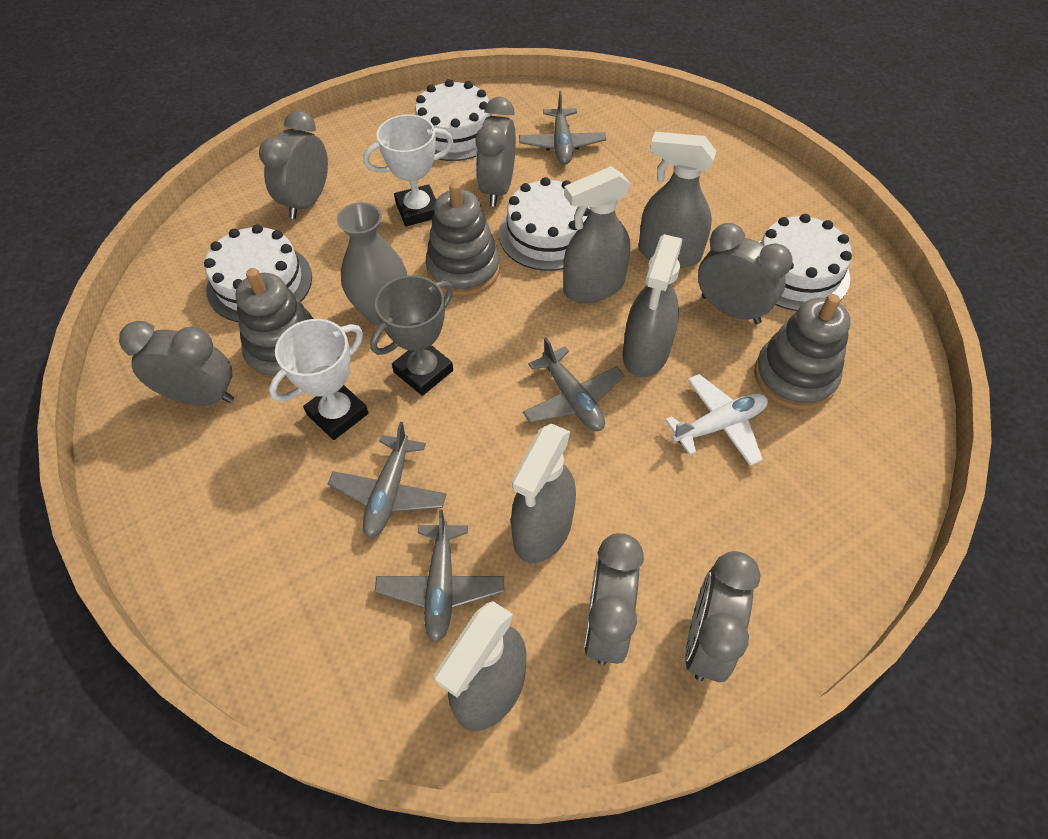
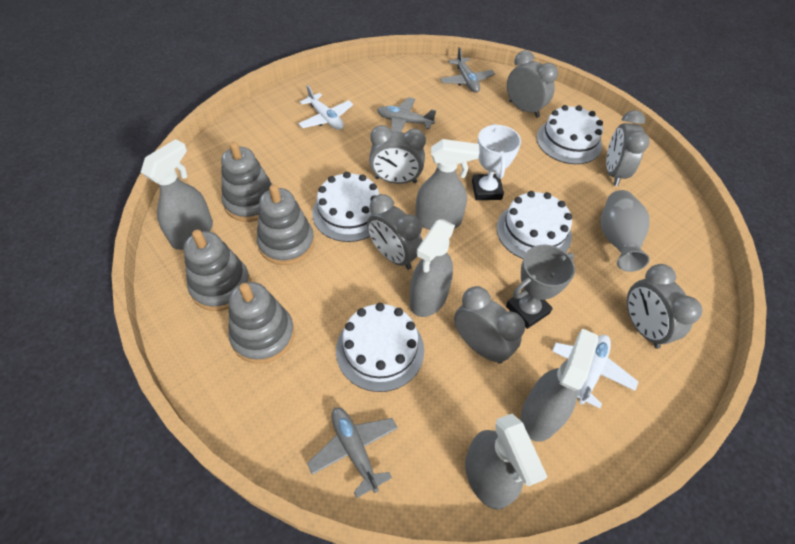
grey plane: [328,422,447,538] [375,509,504,642] [519,91,606,165] [523,337,624,431] = 4 -> [307,407,398,498] [377,97,436,132] [440,47,495,93] = 3
grey stacking toy: [235,268,314,383] [426,182,500,296] [754,294,851,410] = 3 -> [184,230,251,311] [221,142,273,222] [228,282,295,364] [257,184,314,265] = 4
white plane: [665,374,768,466] = 1 -> [298,85,353,130] [552,335,638,409] = 2
white trophy: [269,319,368,440] [363,114,453,226] = 2 -> [472,124,521,200] = 1

